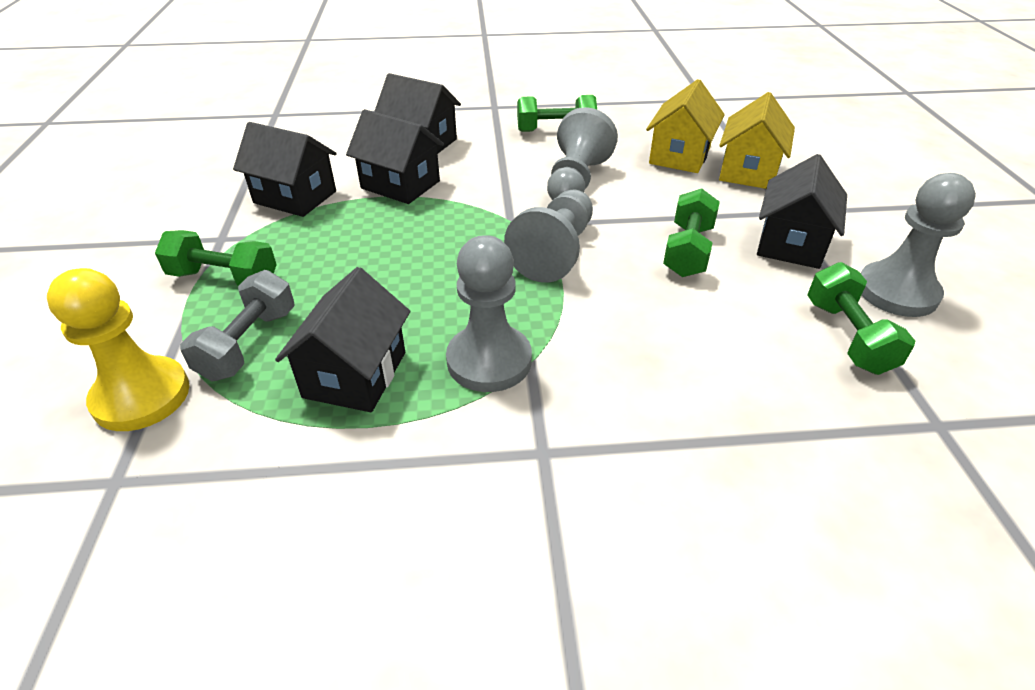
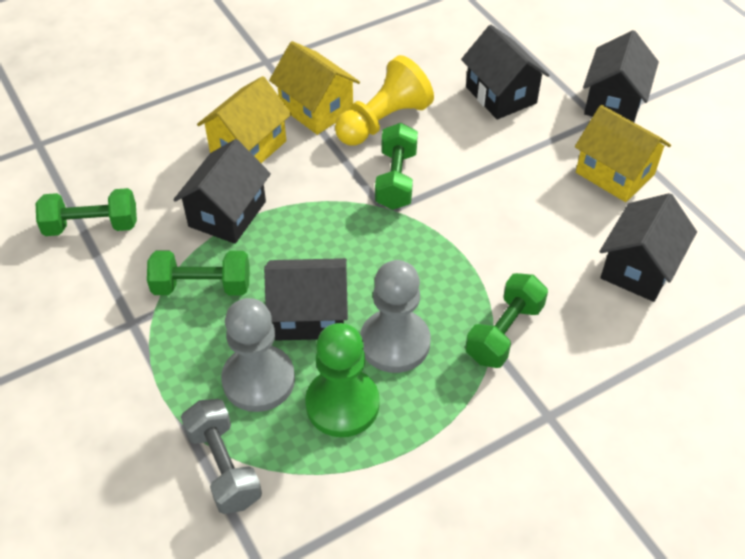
green pawn: none = 0 -> [305,323,380,437] = 1
grey pawn: [446,235,532,392] [504,190,593,283] [547,107,618,200] [861,173,976,317] = 4 -> [221,298,295,412] [360,260,431,373] = 2
yellow house: [646,79,725,173] [719,92,795,189] = 2 -> [197,76,292,163] [269,41,360,135] [575,105,671,202] = 3

